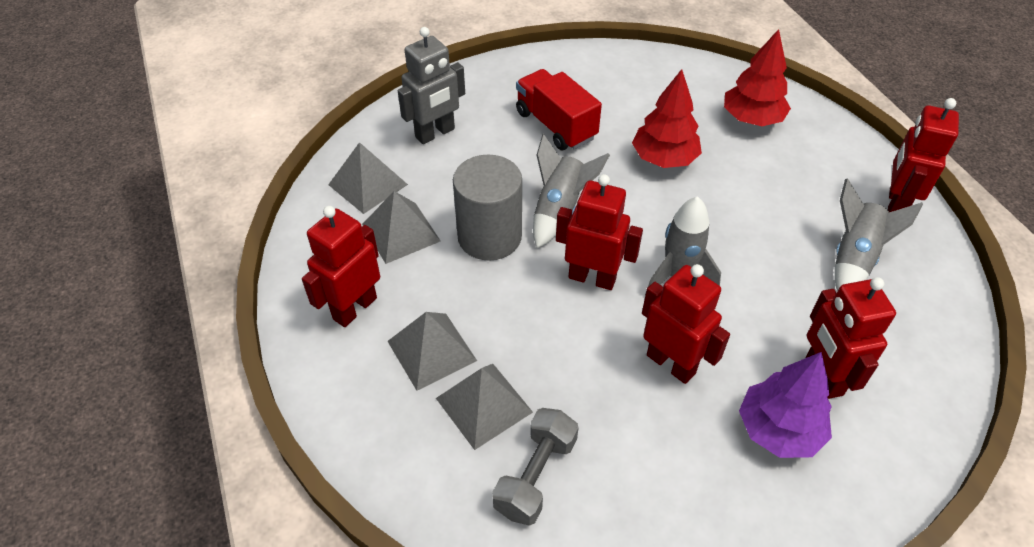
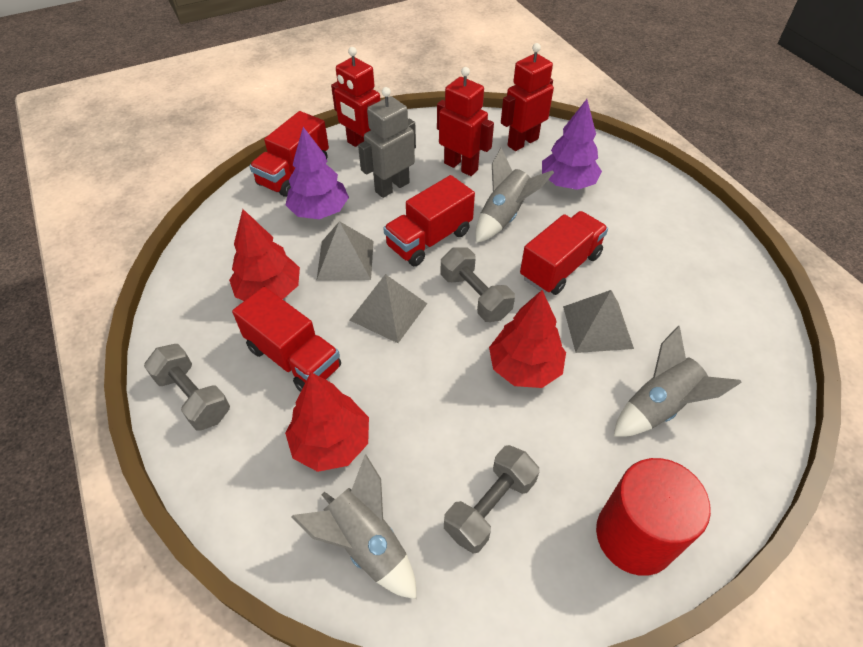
grey cylinder: [453,155,522,261] = 1 -> none = 0
grey dumbbell: [492,408,579,526] = 1 -> [144,344,230,431] [441,247,515,322] [444,445,539,554] = 3
grey pyramid: [328,142,408,214] [362,191,441,264] [387,312,477,391] [436,364,533,450] = 4 -> [317,221,374,280] [350,274,427,343] [563,290,634,353] = 3
purple tree: [739,352,832,458] = 1 -> [286,127,349,219] [542,99,602,190] = 2
red cylinder: none = 0 -> [596,458,711,576] = 1
red robot: [302,206,380,327] [556,174,643,290] [642,264,730,384] [806,277,896,399] [888,98,959,212] = 5 -> [331,47,381,147] [437,67,494,176] [501,43,554,151] = 3
red tree: [632,69,702,168] [724,29,791,126] = 2 -> [229,209,300,301] [285,372,369,472] [489,290,566,388] = 3
red truck: [516,69,602,150] = 1 -> [232,287,341,392] [249,111,329,197] [383,175,475,266] [520,211,608,295] = 4

